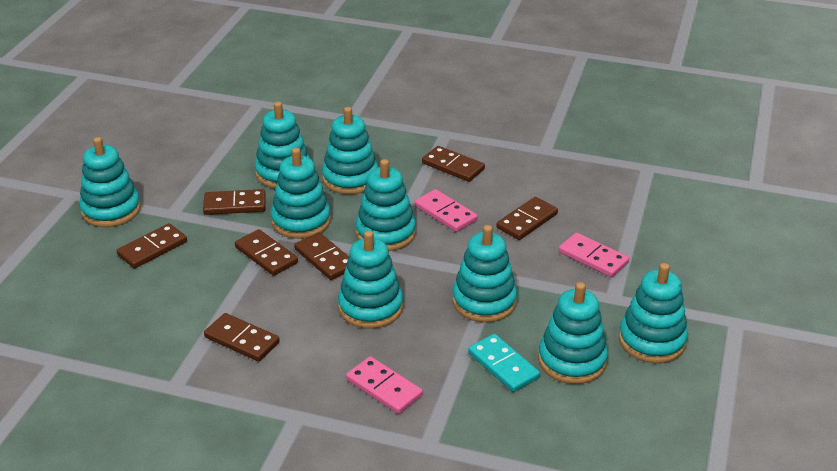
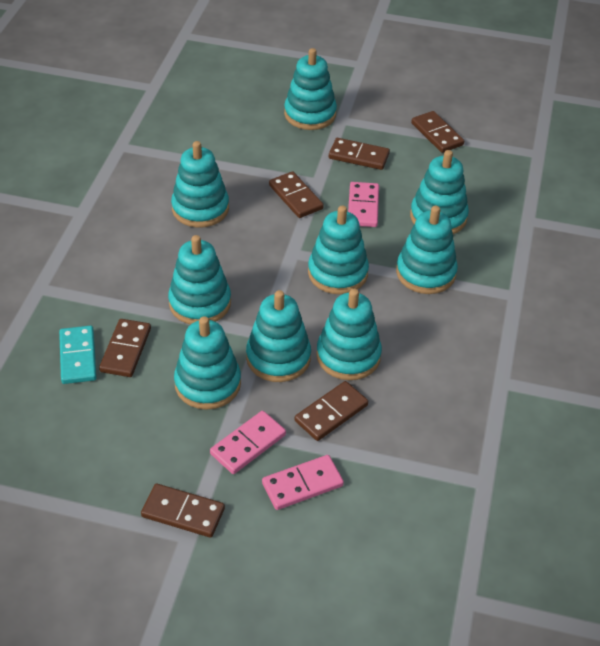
brown domino: [117,223,187,268] [203,189,266,215] [204,313,280,362] [235,229,298,276] [294,232,349,280] [422,146,485,182] [496,197,558,240] = 7 -> [99,319,151,377] [141,484,225,538] [269,171,324,218] [295,381,368,441] [329,138,390,170] [411,111,464,153] = 6

